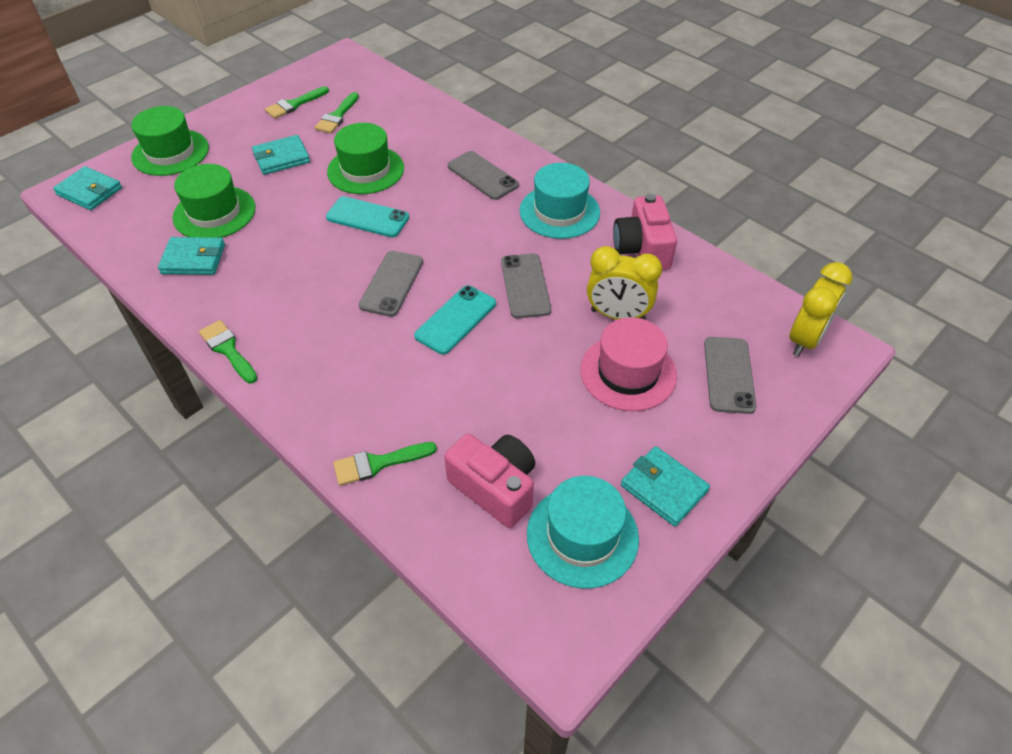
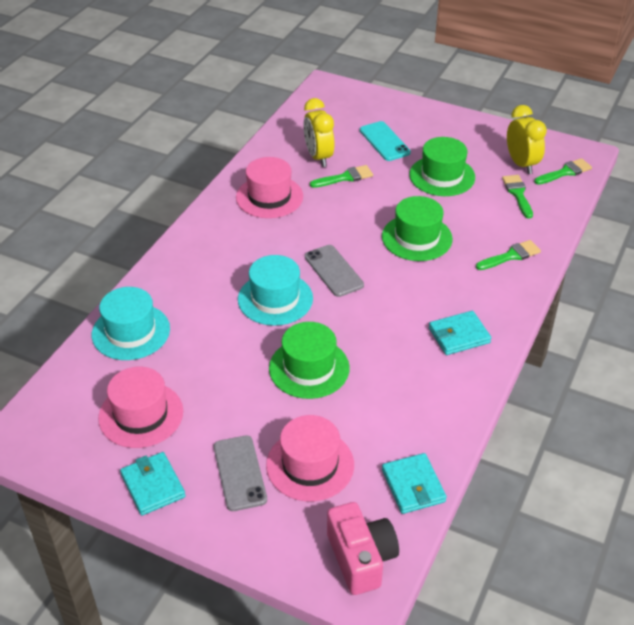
grey phone: [359,251,423,317] [448,151,519,200] [501,253,551,319] [704,337,756,414] = 4 -> [214,435,267,511] [305,245,364,297] = 2
pink camera: [444,434,535,528] [613,193,677,270] = 2 -> [327,502,399,595] = 1
pink hat: [580,317,677,411] = 1 -> [98,367,183,448] [236,157,303,218] [266,415,354,501] = 3
turquoise phone: [326,196,409,237] [414,285,496,355] = 2 -> [360,121,411,161] = 1
turquoise wallet: [53,166,122,210] [158,237,225,275] [252,135,310,175] [621,446,710,527] = 4 -> [120,452,186,515] [382,453,447,514] [429,311,491,355] = 3

